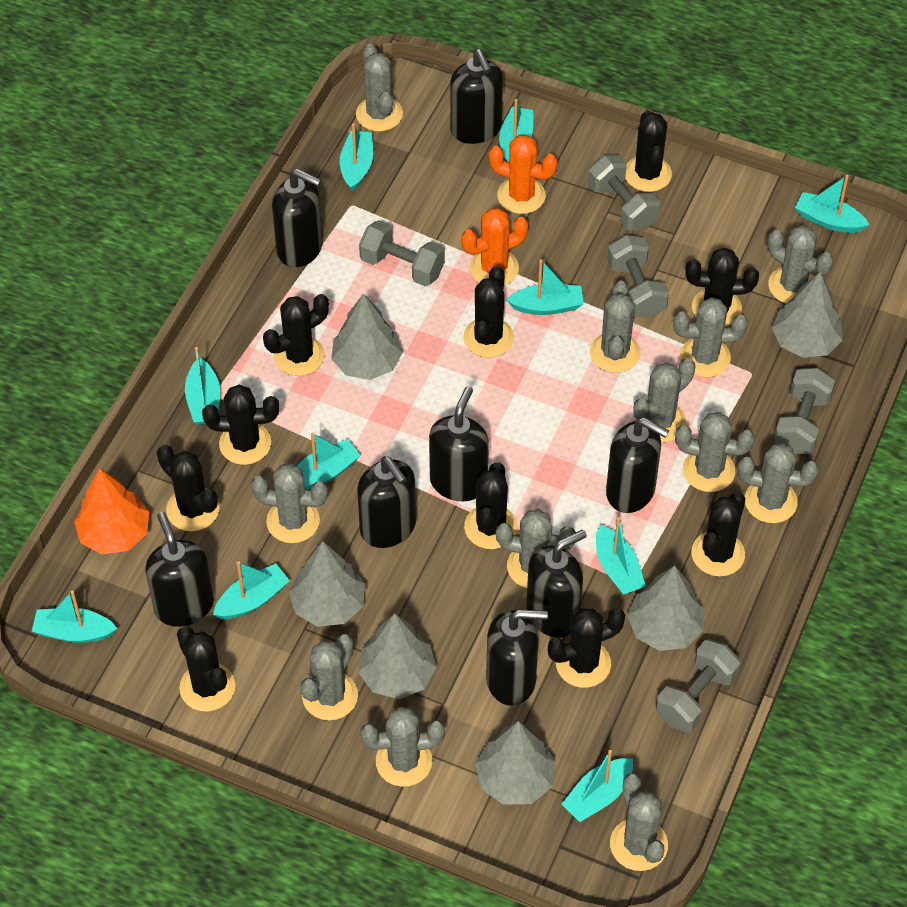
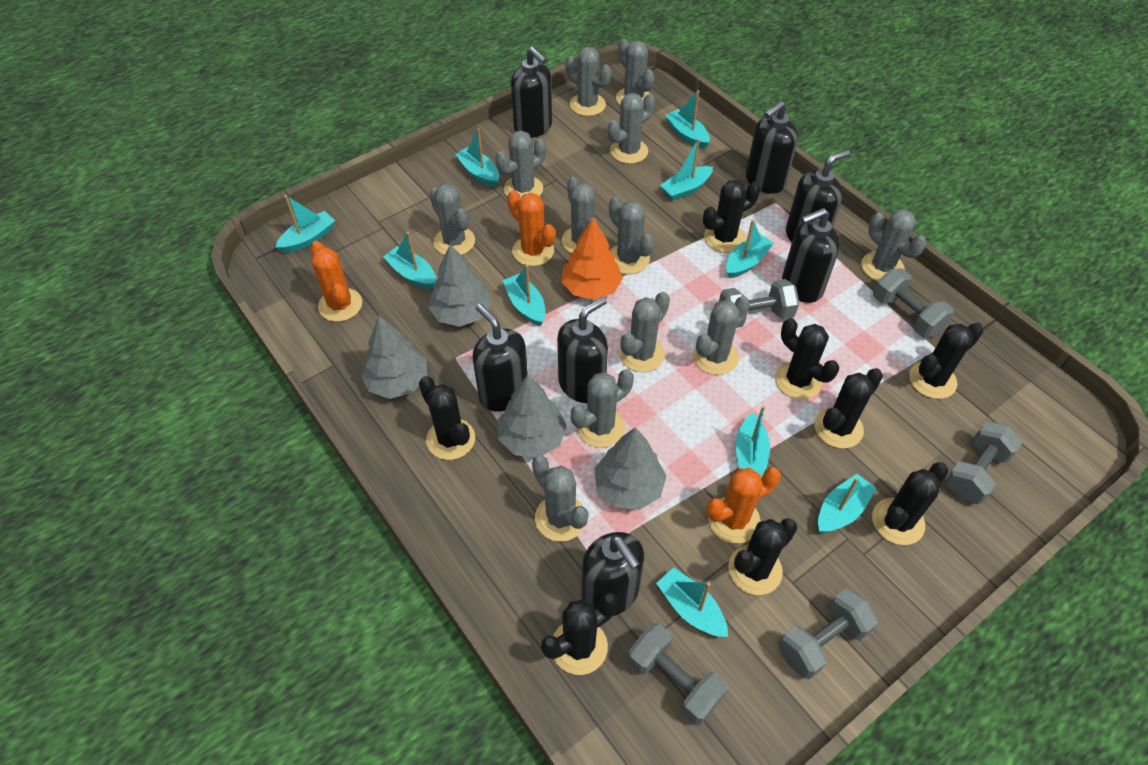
black cactus: [157,445,219,531] [177,627,235,712] [202,385,279,465] [263,294,329,376] [463,266,514,358] [464,462,518,549] [548,608,625,688] [625,110,672,192] [685,248,759,327] [691,492,745,577] = 10 -> [419,376,475,460] [541,592,618,675] [703,180,760,253] [728,518,797,595] [775,318,839,399] [814,368,883,448] [872,462,949,545] [909,323,983,399] = 8
black soap dispenser: [145,512,214,627] [272,169,323,267] [357,456,416,548] [429,386,489,501] [450,49,503,144] [486,610,548,706] [526,530,587,638] [606,417,669,513] = 8 -> [472,304,528,412] [511,47,552,138] [557,297,608,403] [581,532,644,616] [746,101,798,194] [782,208,840,303] [786,150,850,242] = 7
grey tree: [289,541,365,627] [331,293,403,380] [358,613,437,699] [475,721,556,805] [627,565,704,651] [772,272,843,358] = 6 -> [361,316,427,399] [428,244,491,327] [498,375,567,457] [595,427,666,510] = 4
orange cactus: [461,208,528,286] [489,135,558,214] = 2 -> [311,241,362,322] [507,190,556,266] [706,467,781,543] = 3

